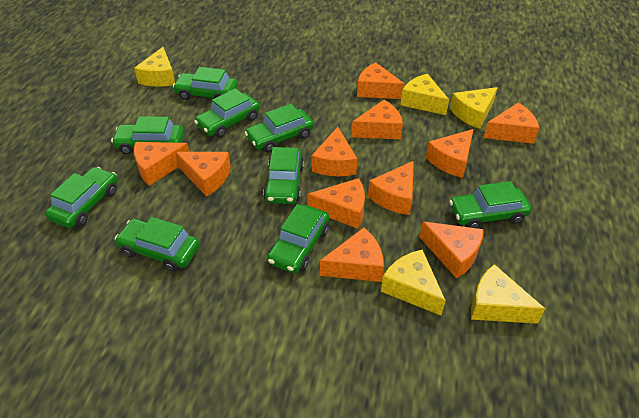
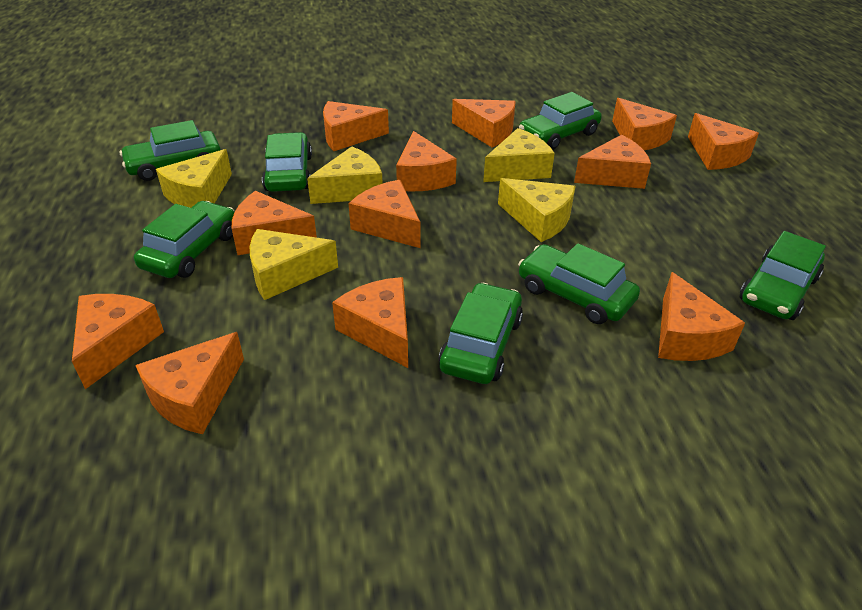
green car: [45,167,118,228] [111,116,185,154] [115,217,200,271] [173,67,238,100] [194,88,260,137] [244,104,314,152] [263,147,304,204] [267,204,329,273] [449,181,532,228] = 9 -> [120,120,221,181] [134,201,234,278] [262,132,312,192] [439,283,523,384] [518,243,640,324] [519,92,602,150] [739,231,826,320] = 7
orange cheese: [134,142,189,186] [175,152,231,197] [307,178,365,229] [311,127,357,176] [320,228,384,282] [352,100,403,139] [357,62,405,99] [368,161,414,215] [420,222,484,278] [426,129,473,178] [483,103,539,144] = 11 -> [72,294,164,389] [135,332,244,434] [232,191,317,255] [323,101,389,151] [332,277,408,368] [348,180,421,248] [396,131,457,191] [452,99,516,148] [574,135,651,189] [612,98,677,150] [658,272,745,361] [688,113,759,170] = 12

